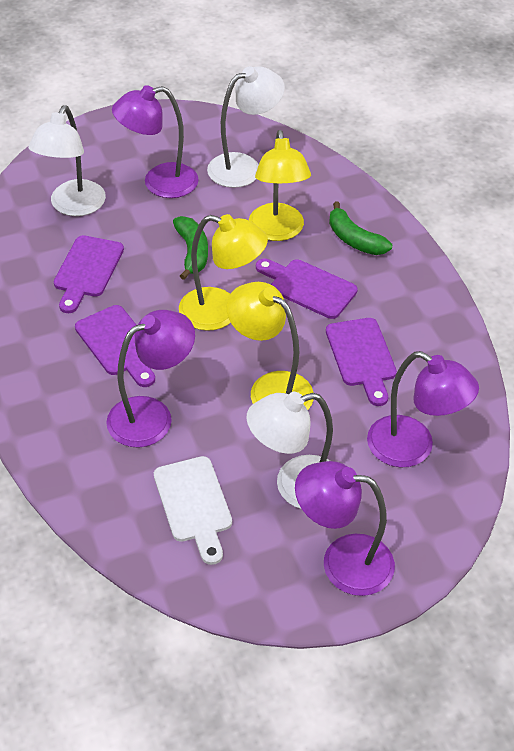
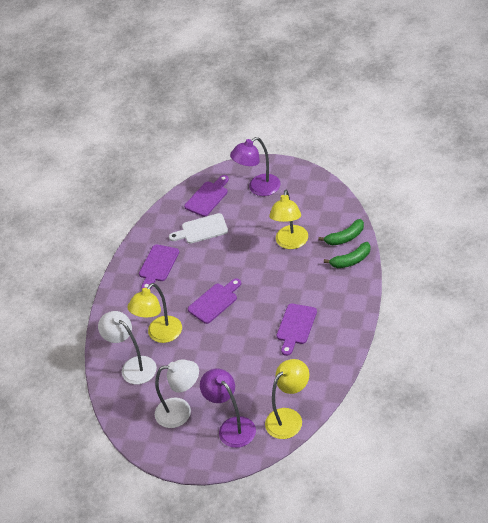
purple lamp: [106,310,195,448] [112,85,199,198] [295,461,395,596] [367,351,479,467] = 4 -> [200,369,256,448] [230,137,280,196] = 2
white lamp: [28,105,106,216] [207,66,285,188] [247,392,333,509] = 3 -> [98,311,157,384] [155,360,199,428] = 2

